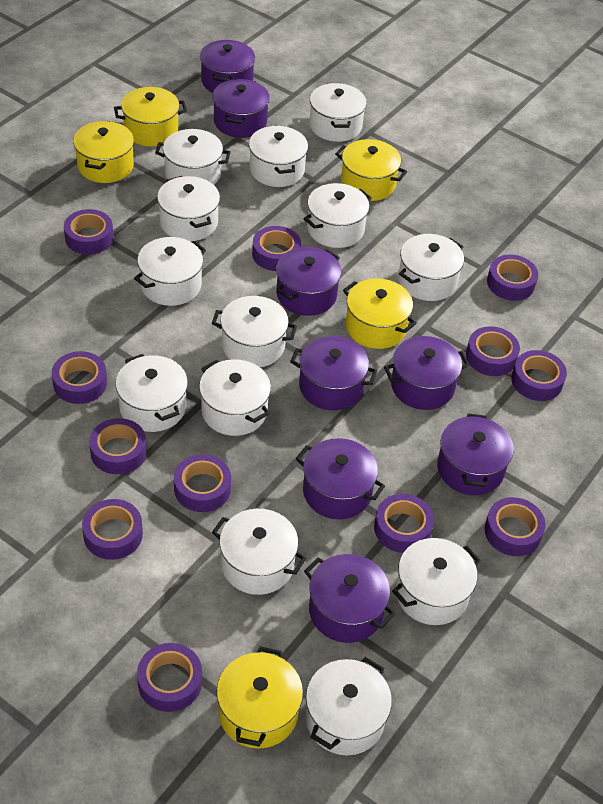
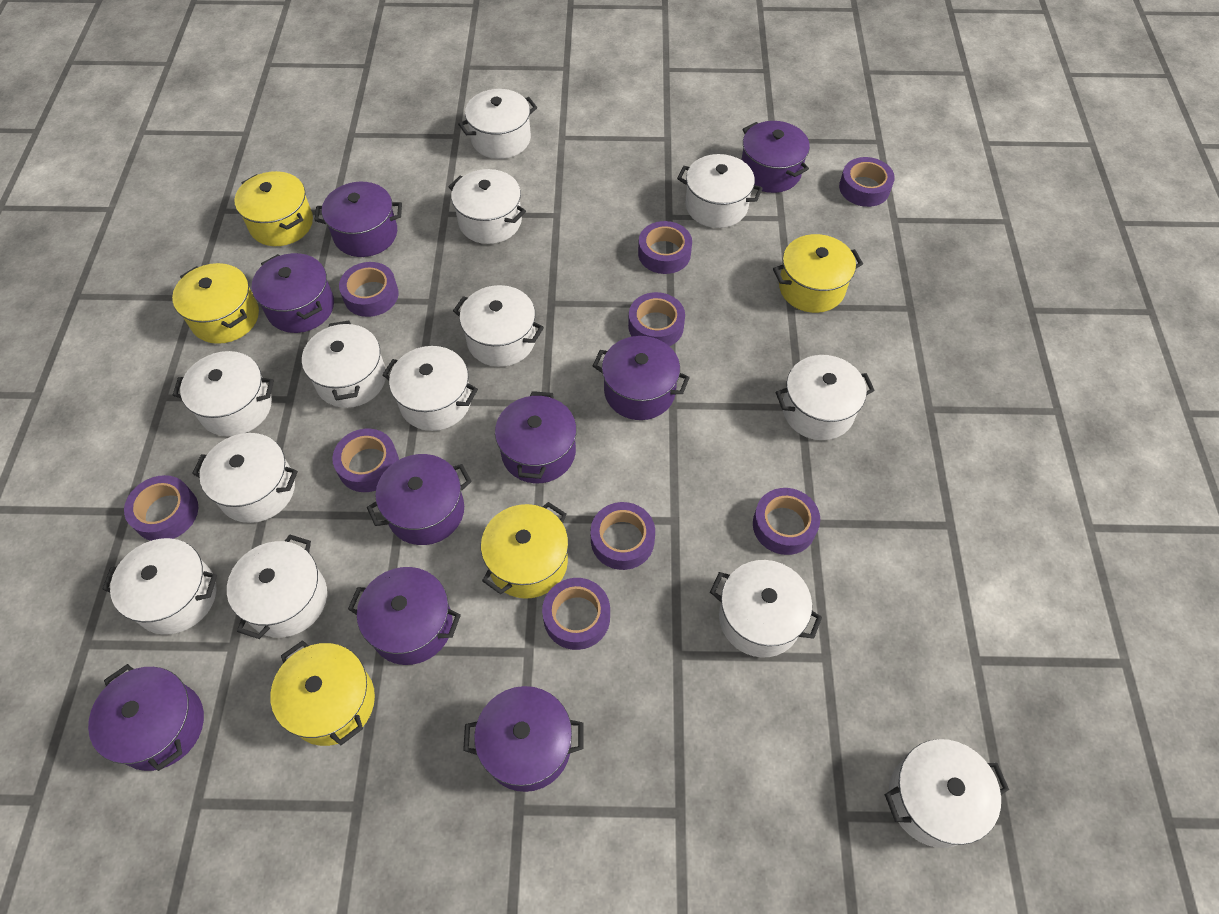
purple pot: [200,40,255,93] [212,79,270,138] [276,247,341,316] [290,336,377,410] [296,438,385,519] [304,554,395,643] [384,336,469,410] [437,413,514,495] = 8 -> [88,664,204,771] [252,253,334,333] [314,182,402,257] [348,567,461,665] [367,454,472,545] [463,686,583,792] [495,391,577,483] [593,336,690,420] [741,121,810,193] = 9
purple tape: [52,351,107,404] [64,209,114,254] [82,499,143,560] [89,418,147,474] [137,643,202,712] [174,454,231,512] [252,226,301,271] [374,494,434,553] [466,326,520,376] [484,497,546,556] [487,255,538,301] [511,350,567,401] = 12 -> [124,475,198,541] [332,429,399,492] [339,262,399,317] [542,578,610,650] [590,502,655,570] [628,292,685,346] [638,221,692,274] [753,488,820,555] [839,157,895,207] = 9

